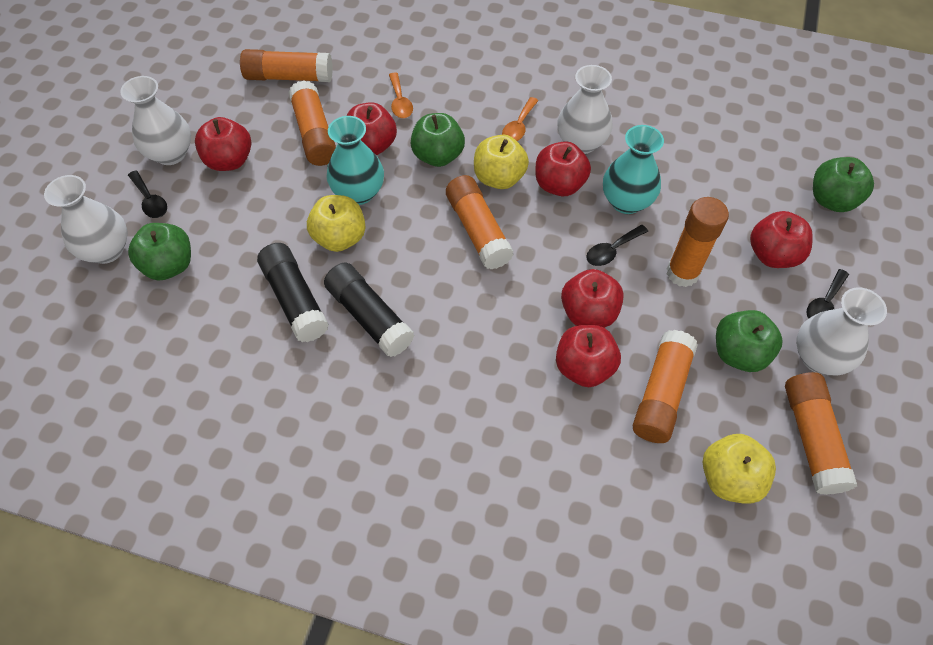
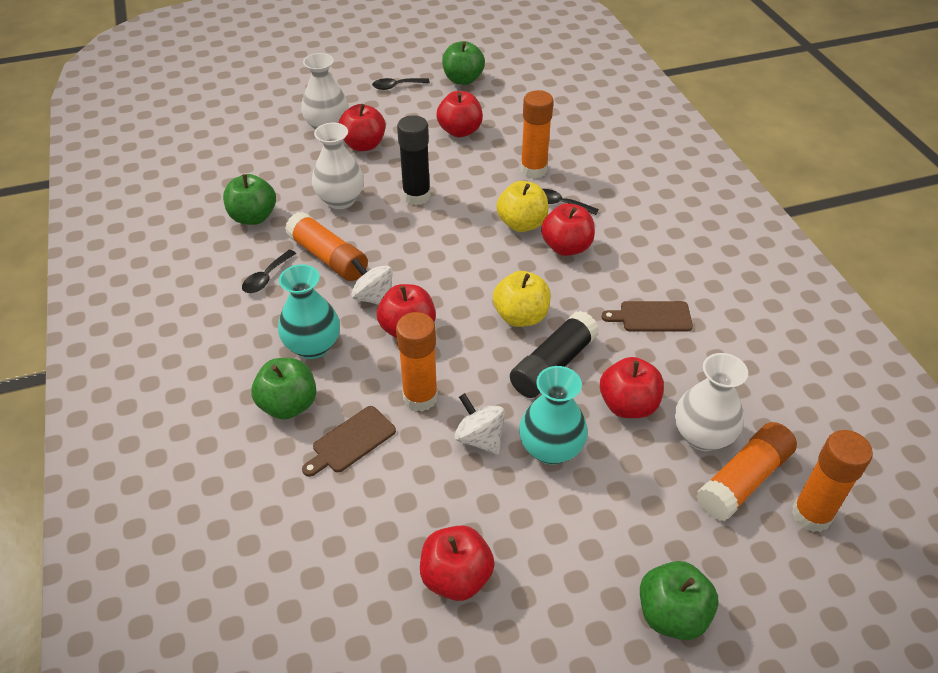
brown cutting board: none = 0 -> [302,406,396,477] [602,301,693,332] = 2
orange glue stick: [240,49,333,82] [288,80,336,166] [446,175,514,269] [632,330,698,443] [667,197,729,287] [785,372,857,495] = 6 -> [285,212,368,281] [396,312,438,411] [521,90,554,178] [696,422,797,521] [792,430,873,532] = 5
orange spoon: [389,72,413,118] [502,97,539,141] = 2 -> none = 0
white spinning top: none = 0 -> [351,258,393,305] [455,393,505,455] = 2
white vase: [44,175,128,264] [120,76,191,165] [557,65,613,154] [796,287,887,375] = 4 -> [301,53,349,130] [312,123,364,209] [675,353,748,451] = 3
yellow apple: [307,195,366,252] [474,135,529,189] [703,434,776,504] = 3 -> [493,271,551,327] [496,181,548,232] = 2

